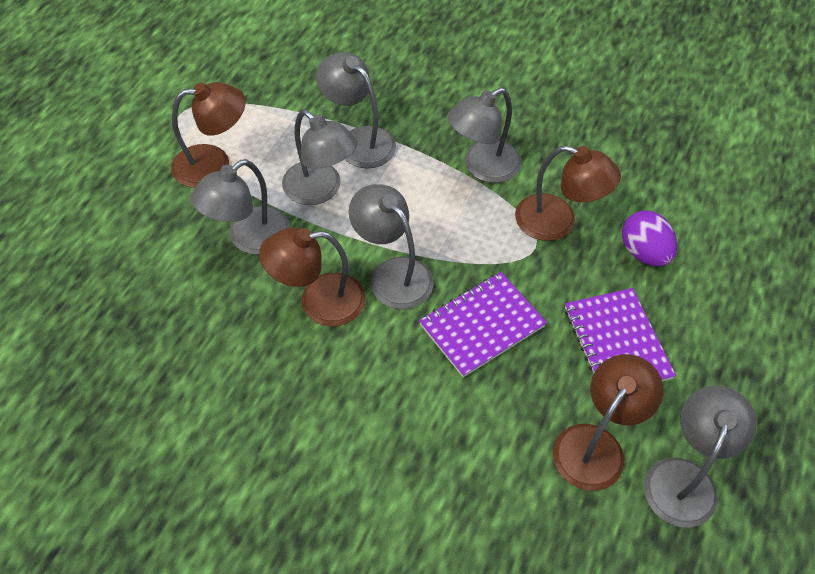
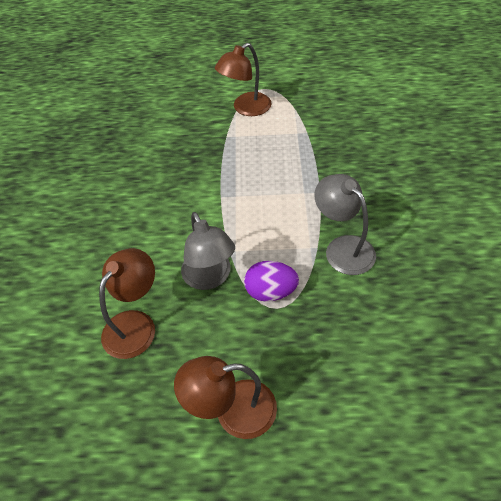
brown lamp: [171,82,246,188] [259,228,365,327] [515,145,621,241] [553,354,664,491] = 4 -> [99,248,155,359] [174,356,277,439] [215,43,272,116] = 3
grey lamp: [190,159,290,255] [282,110,358,205] [316,52,396,169] [349,184,434,309] [447,88,522,183] [644,385,756,528] = 6 -> [181,212,235,290] [314,174,376,275] = 2
purple notebook: [419,272,547,378] [565,288,676,381] = 2 -> none = 0

